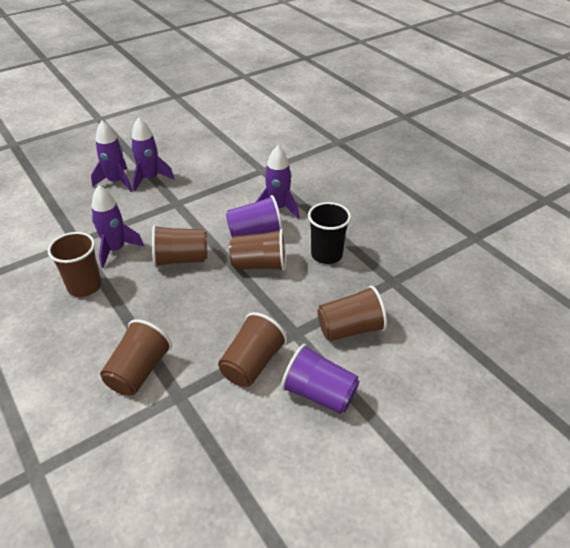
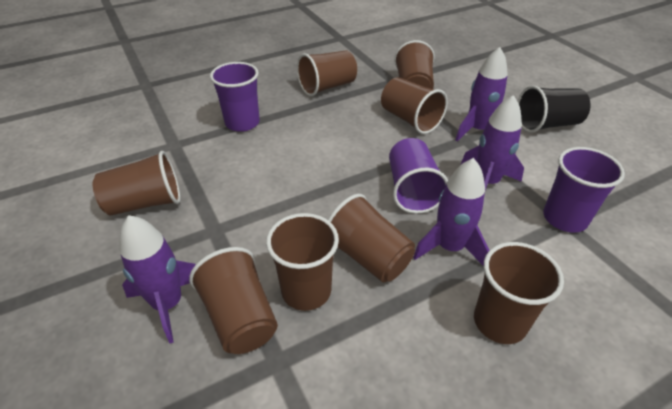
brown cup: [48,232,102,297] [100,319,172,396] [152,225,207,267] [218,312,287,387] [229,229,286,271] [317,285,387,341] = 6 -> [93,151,180,216] [189,247,278,354] [266,213,339,311] [297,50,357,96] [328,194,415,282] [381,77,448,134] [394,40,435,89] [474,242,564,344] = 8
purple cup: [226,195,282,237] [281,344,359,414] = 2 -> [210,62,260,132] [389,138,448,214] [543,147,625,233] = 3

